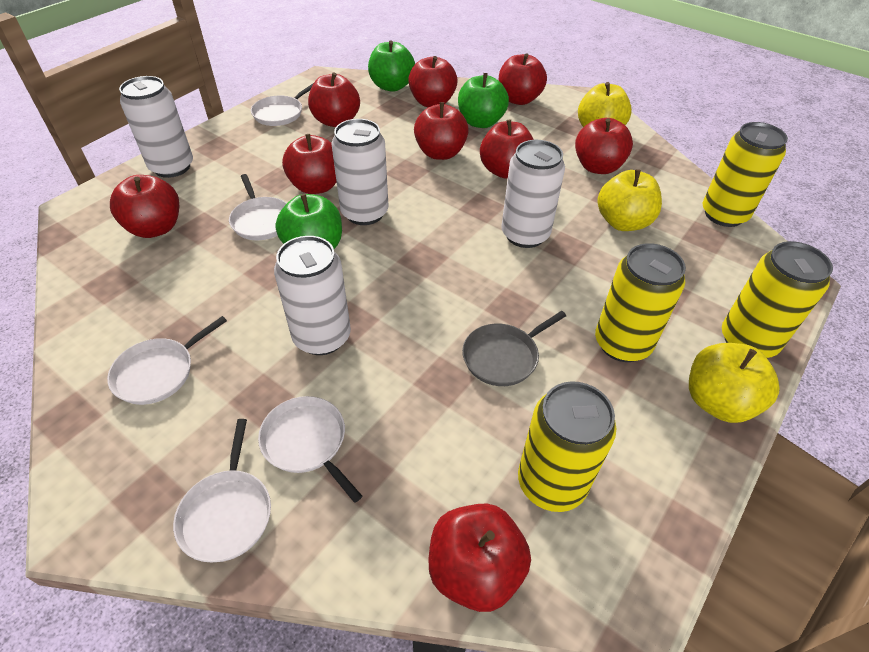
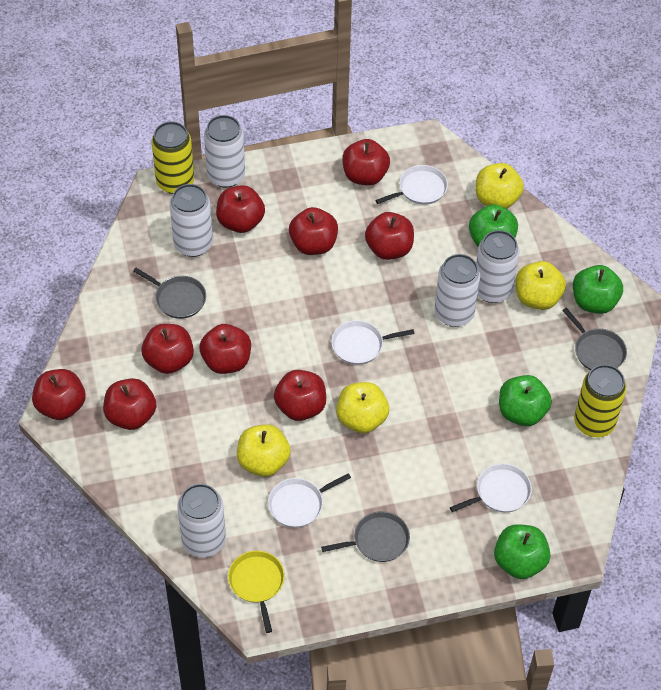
green apple: [275,194,342,249] [368,40,415,92] [458,73,509,128] = 3 -> [469,204,518,247] [494,524,550,579] [499,375,552,426] [573,265,623,314] = 4
grey pan: [462,311,566,386] = 1 -> [133,268,206,319] [321,511,410,562] [562,308,627,370] = 3
white can: [119,76,193,178] [274,236,351,355] [331,119,389,225] [501,140,565,248] = 4 -> [170,184,213,257] [177,484,226,557] [204,115,245,188] [435,254,480,327] [476,230,519,303] = 5
white pan: [107,316,227,405] [173,419,271,562] [229,174,287,240] [251,83,314,126] [258,396,362,503] = 5 -> [268,473,351,528] [331,320,415,365] [375,165,448,205] [450,463,532,512] = 4
yellow apple: [578,82,632,127] [598,169,662,231] [689,343,779,423] = 3 -> [237,424,291,477] [336,382,389,433] [476,163,524,209] [516,261,566,310] = 4
yellow can: [518,381,616,512] [595,243,686,362] [703,122,788,227] [722,241,833,358] = 4 -> [152,122,194,194] [574,364,627,438] = 2
yellow pan: none = 0 -> [228,551,285,633] = 1

